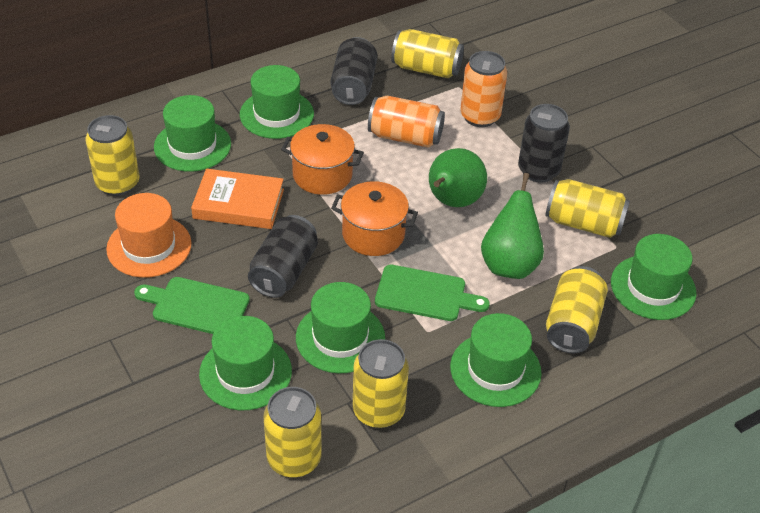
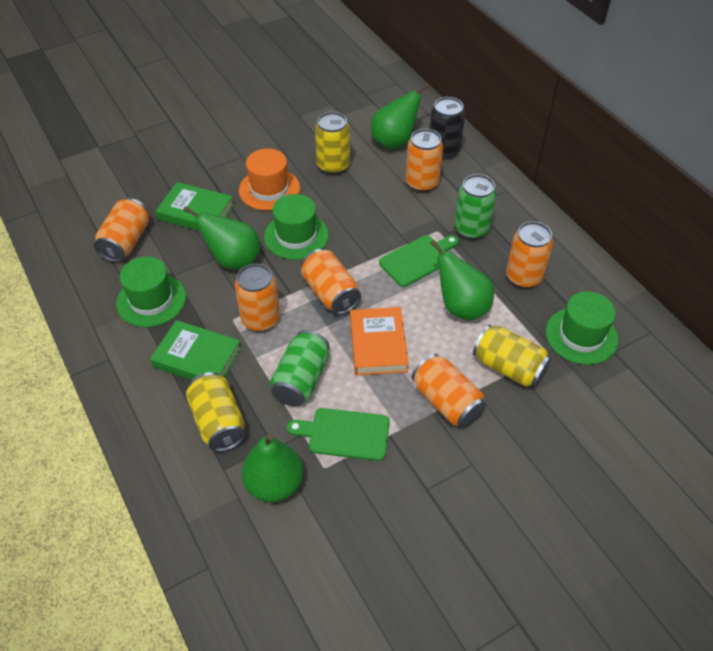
black can: [248,215,318,298] [330,37,377,105] [518,104,570,183] = 3 -> [430,97,465,159] = 1
green book: none = 0 -> [150,320,242,380] [156,182,234,231] = 2
green can: none = 0 -> [270,330,330,406] [454,174,496,240] = 2
green hat: [154,95,231,172] [199,316,292,410] [240,65,314,139] [296,282,385,373] [450,313,541,407] [611,234,696,320] = 6 -> [116,257,186,327] [264,194,329,260] [546,291,618,365] = 3
green pear: [429,148,487,207] [481,173,544,279] = 2 -> [183,206,260,269] [242,434,303,502] [371,83,429,149] [430,240,494,321] = 4
orange can: [368,96,445,148] [460,51,507,127] = 2 -> [94,198,149,262] [235,264,280,332] [301,249,361,315] [406,129,443,192] [412,354,486,428] [506,221,553,289] = 6
orange pot: [281,124,364,195] [331,181,418,256] = 2 -> none = 0
yellow can: [85,115,139,196] [264,387,322,478] [353,339,409,428] [391,29,464,79] [545,179,630,238] [546,266,608,353] = 6 -> [186,372,246,452] [315,112,350,175] [473,324,551,387] = 3

